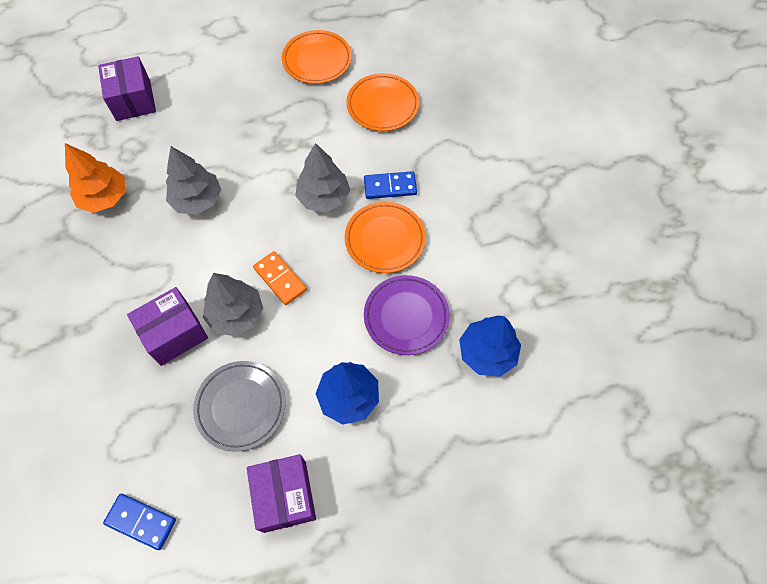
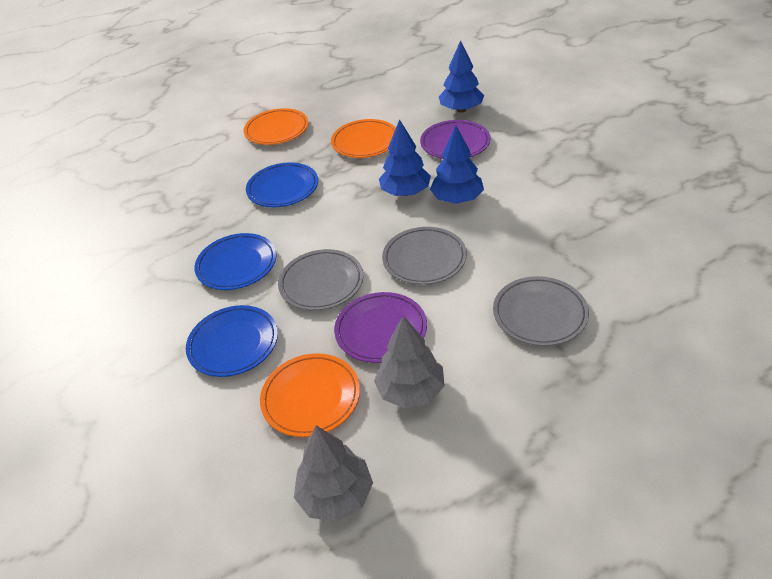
blue domino: [103,494,176,550] [364,171,417,199] = 2 -> none = 0
blue plate: none = 0 -> [186,305,278,377] [194,233,277,290] [246,162,318,207] = 3
blue tree: [316,362,379,425] [459,316,521,377] = 2 -> [379,119,431,196] [430,126,484,204] [439,40,484,112] = 3
grey plate: [193,361,286,452] = 1 -> [278,249,363,311] [382,227,467,285] [493,276,589,346] = 3
grey tree: [166,146,221,215] [203,273,263,336] [296,143,351,213] = 3 -> [294,426,373,522] [374,316,445,408] = 2
orange domino: [253,251,307,305] = 1 -> none = 0
orange tree: [65,143,125,213] = 1 -> none = 0
purple box: [98,56,156,121] [127,287,208,366] [247,454,316,533] = 3 -> none = 0
purple plate: [364,275,450,355] = 1 -> [334,292,427,363] [420,120,491,159] = 2

